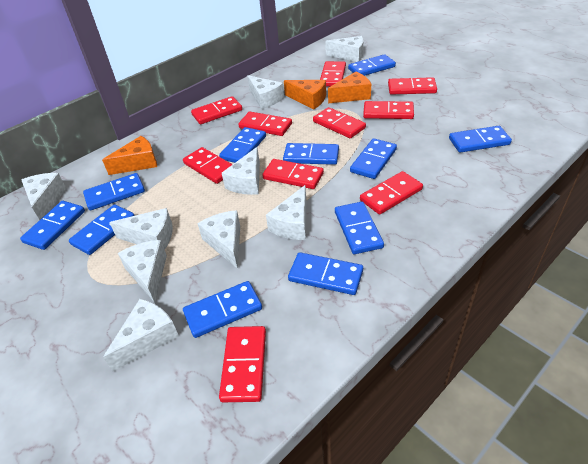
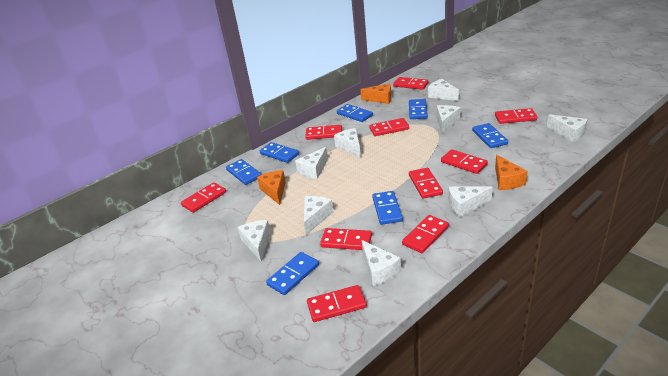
blue domino: [20,201,85,250] [69,204,135,255] [83,173,145,211] [183,281,262,338] [219,127,266,163] [283,143,339,165] [288,252,363,295] [335,202,384,254] [348,54,396,76] [350,138,397,179] [449,126,512,153] = 11 -> [226,159,262,185] [260,142,299,163] [266,252,319,295] [337,104,373,122] [372,191,403,225] [409,99,428,119] [472,123,508,148] = 7

